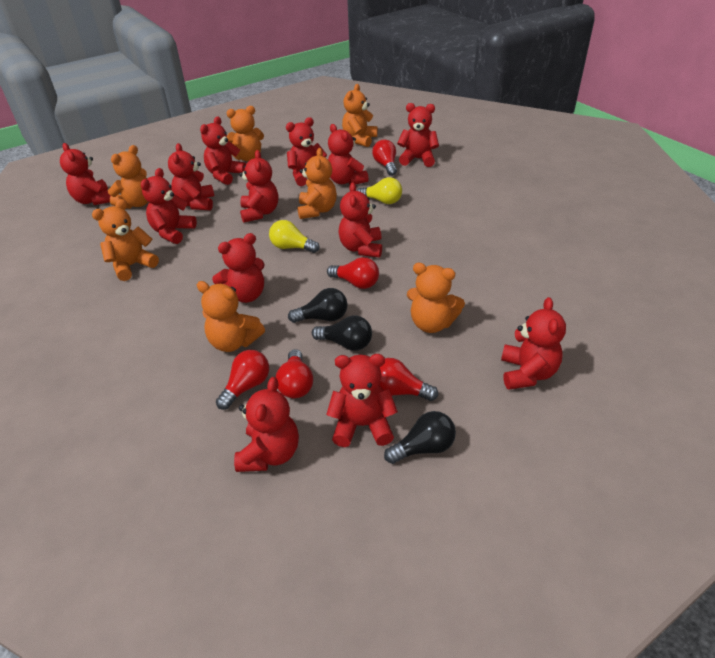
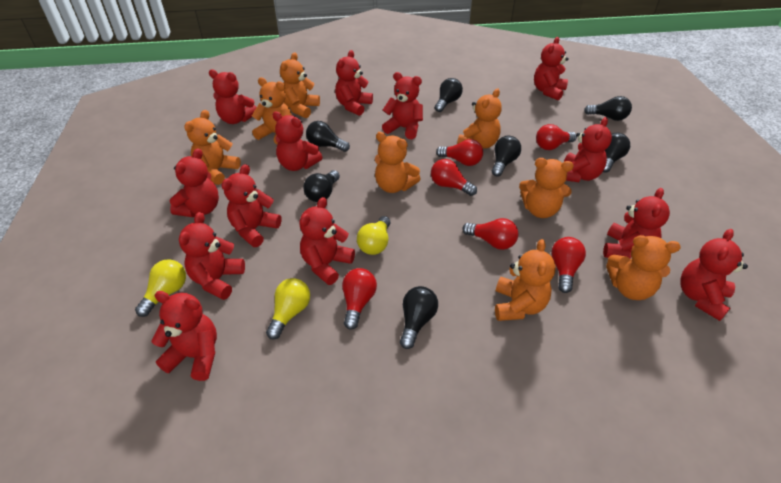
black light bulb: [288,288,347,323] [312,315,372,351] [384,411,456,464] = 3 -> [303,170,340,202] [306,121,350,152] [400,286,438,349] [435,78,463,112] [492,136,521,177] [584,96,632,121] [603,133,630,173] = 7
orange teddy bear: [92,199,159,281] [108,145,148,209] [197,281,265,352] [227,106,264,161] [297,148,337,219] [342,84,378,147] [407,263,465,333] = 7 -> [184,110,241,185] [252,77,292,144] [280,52,320,118] [375,132,420,193] [457,88,502,149] [495,239,556,321] [519,158,573,218] [606,235,681,300] = 8
red light bulb: [216,350,269,410] [275,349,313,398] [327,257,379,289] [372,139,397,176] [379,358,438,401] = 5 -> [342,268,377,330] [431,159,477,196] [436,139,483,166] [462,218,518,250] [536,124,577,150] [551,237,586,293] = 6
yellow light bulb: [269,220,320,253] [357,177,402,204] = 2 -> [135,259,186,317] [266,278,310,339] [357,216,391,255] = 3

